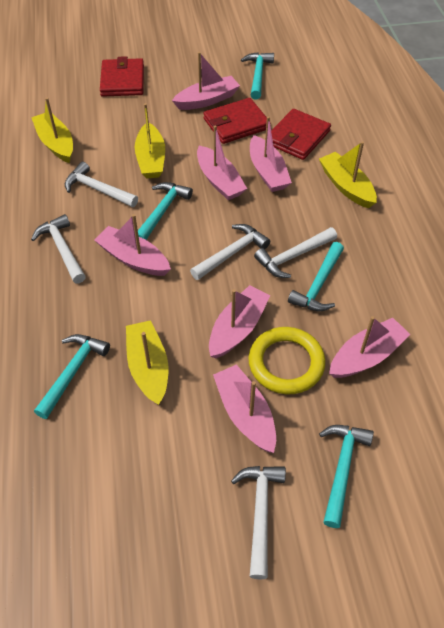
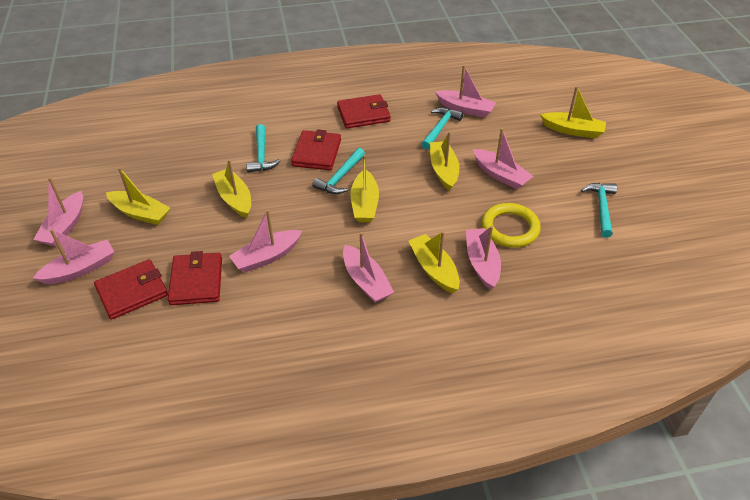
red wallet: [100,56,144,97] [203,98,267,144] [271,109,331,160] = 3 -> [94,259,168,320] [168,251,222,305] [291,129,341,170] [337,94,391,129] = 4
turquoise hammer: [34,334,110,419] [138,182,193,240] [241,52,274,100] [288,242,344,311] [319,425,374,528] = 5 -> [246,124,280,173] [312,148,365,194] [421,107,463,150] [581,183,617,238] = 4
white hammer: [31,214,86,284] [65,162,138,207] [190,224,270,280] [231,466,286,580] [254,227,337,278] = 5 -> none = 0
yellow boat: [31,98,73,163] [126,320,169,405] [135,103,165,178] [319,141,377,208] = 4 -> [106,167,170,225] [212,159,251,218] [350,155,379,222] [408,231,460,293] [430,132,459,191] [540,86,606,138] = 6

